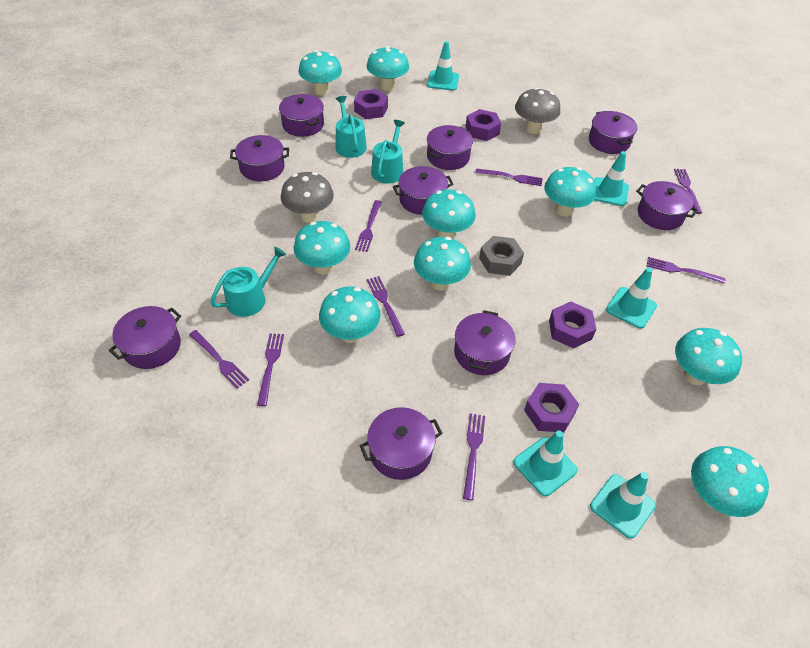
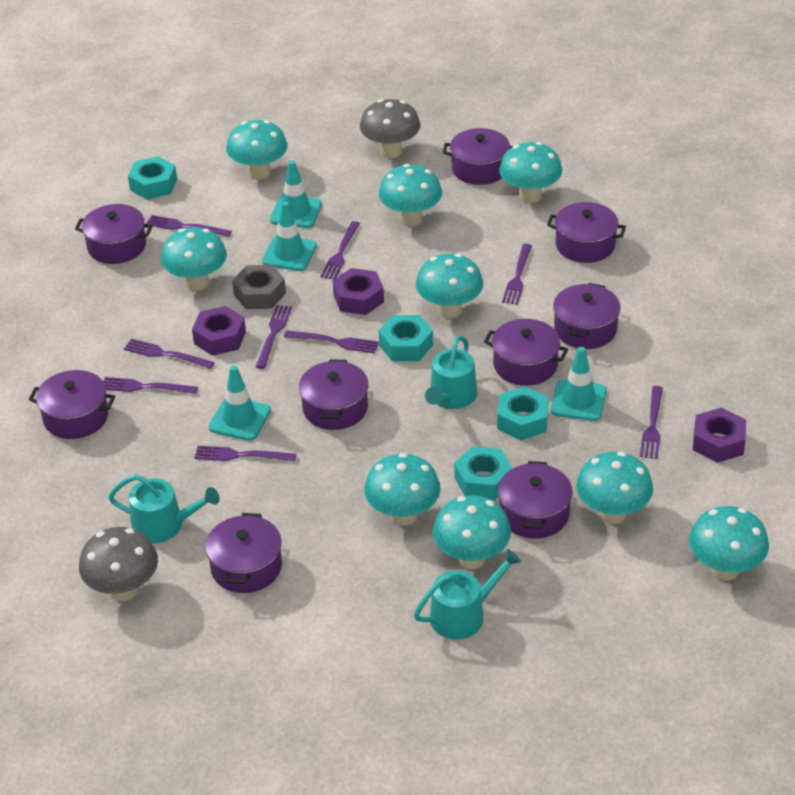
purple fork: [189,330,249,389] [257,333,284,406] [355,200,382,252] [367,276,405,337] [463,413,485,500] [475,168,543,186] [647,257,725,284] [674,169,702,214] = 8 -> [103,377,198,394] [124,338,215,369] [146,215,232,237] [194,446,297,461] [256,305,292,369] [284,330,379,353] [320,221,360,280] [502,244,532,305] [640,386,663,459] = 9
purple nut: [354,89,388,119] [466,109,501,141] [524,383,579,433] [549,302,596,349] = 4 -> [192,306,246,356] [333,268,384,315] [693,407,746,463] = 3
turquoise nut: none = 0 -> [128,156,177,199] [379,315,433,361] [454,446,513,500] [497,386,549,440] = 4
turquoise traffic cone: [427,41,459,91] [513,430,578,496] [590,472,656,538] [594,151,629,206] [606,268,657,329] = 5 -> [209,365,271,441] [262,201,317,271] [270,160,322,228] [551,347,607,421] = 4

